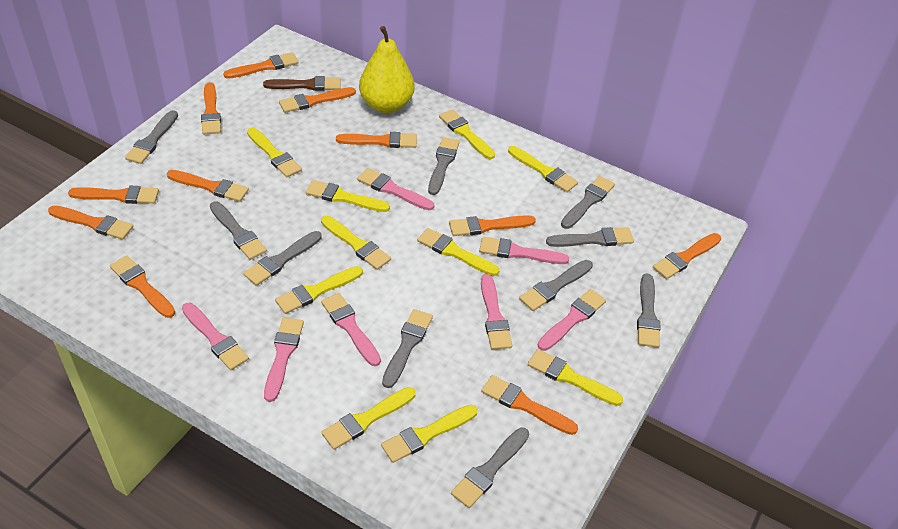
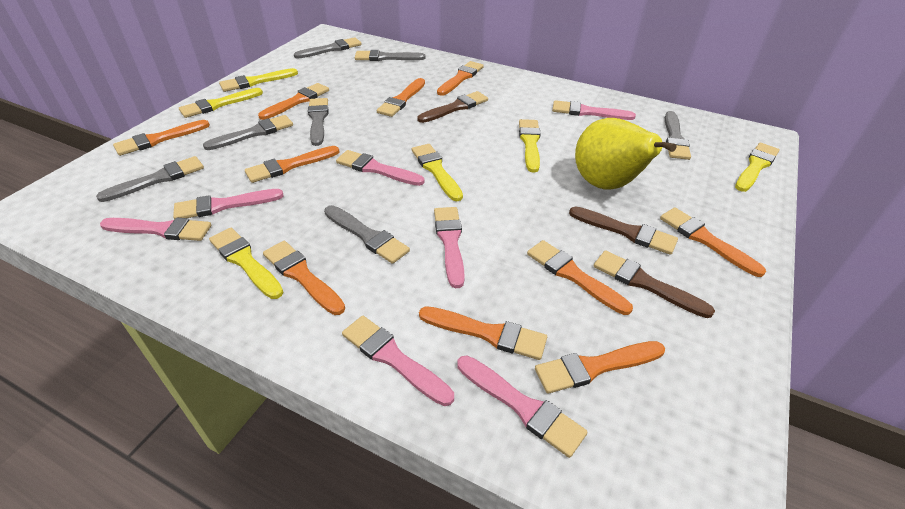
brown brush: [263,76,340,91] = 1 -> [417,91,488,123] [569,206,678,255] [594,250,715,318] = 3
grey brush: [125,110,178,164] [210,201,267,260] [243,231,322,286] [382,309,433,388] [428,137,460,195] [451,428,529,508] [519,260,593,311] [546,227,634,247] [561,176,615,229] [637,274,661,348] = 10 -> [96,156,204,202] [203,115,293,150] [294,37,362,59] [308,98,329,146] [324,205,410,264] [355,50,426,61] [665,111,691,160] = 7
orange brush: [48,206,133,239] [68,186,159,204] [110,256,175,318] [167,170,249,202] [201,82,221,134] [223,52,299,79] [279,87,356,113] [336,132,417,148] [449,215,536,236] [481,375,578,435] [653,233,721,279] = 11 -> [113,120,210,156] [245,146,340,183] [258,83,329,120] [263,241,345,315] [377,78,425,117] [419,306,547,360] [437,61,484,96] [527,240,633,315] [535,341,665,394] [660,207,766,277] = 10
yellow brush: [247,127,302,177] [275,266,363,314] [306,180,390,212] [321,216,391,270] [321,387,416,450] [381,405,478,463] [417,228,499,276] [439,109,495,159] [508,146,578,192] [528,349,623,406] = 10 -> [179,88,263,118] [209,228,284,299] [219,68,298,92] [412,144,463,201] [519,119,541,172] [735,143,780,192] = 6

